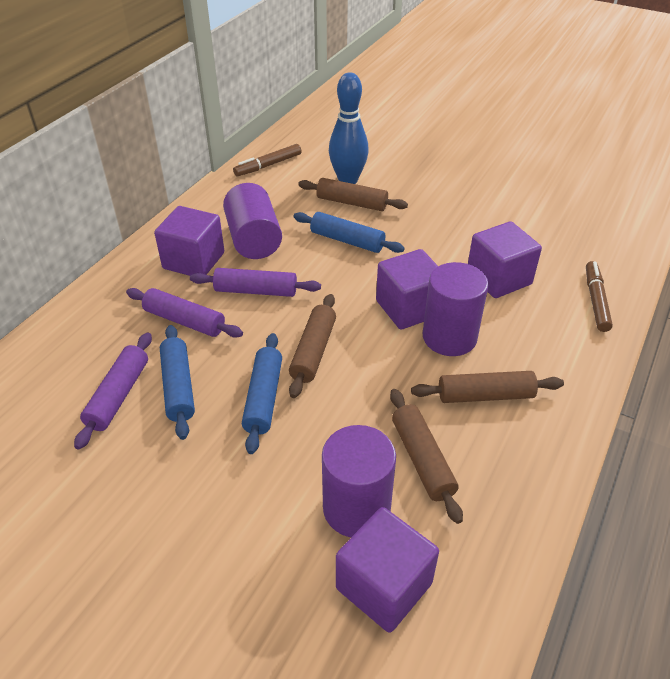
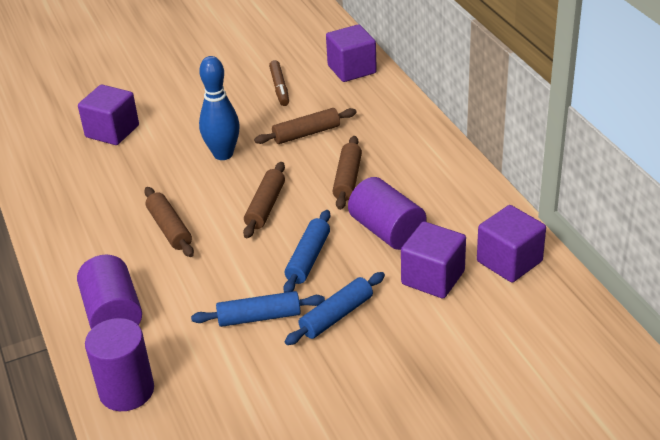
brown marker: [233,144,302,176] [586,261,613,332] = 2 -> [269,60,289,106] = 1
purple rolling pin: [74,332,152,449] [126,288,243,338] [190,268,321,297] = 3 -> none = 0

